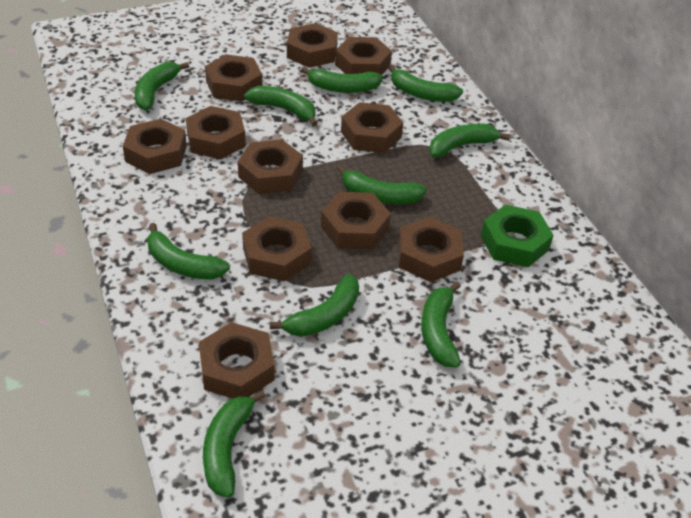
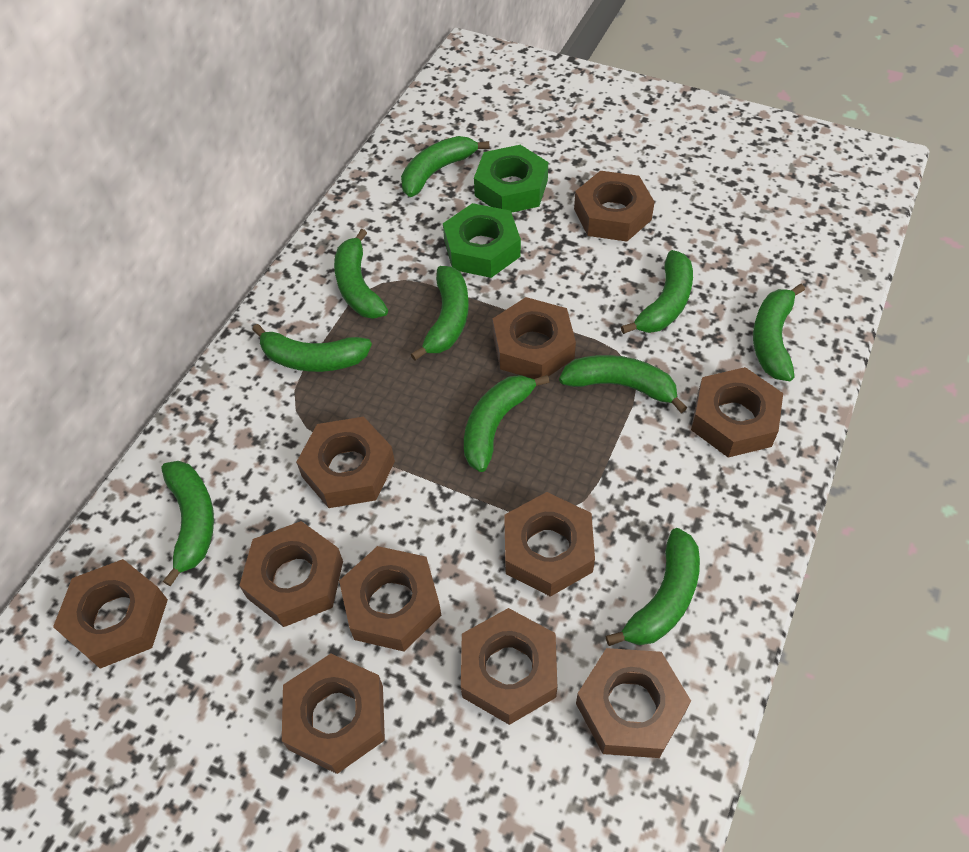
green nut: [481,204,554,267] = 1 -> [443,203,521,278] [474,145,548,213] = 2

